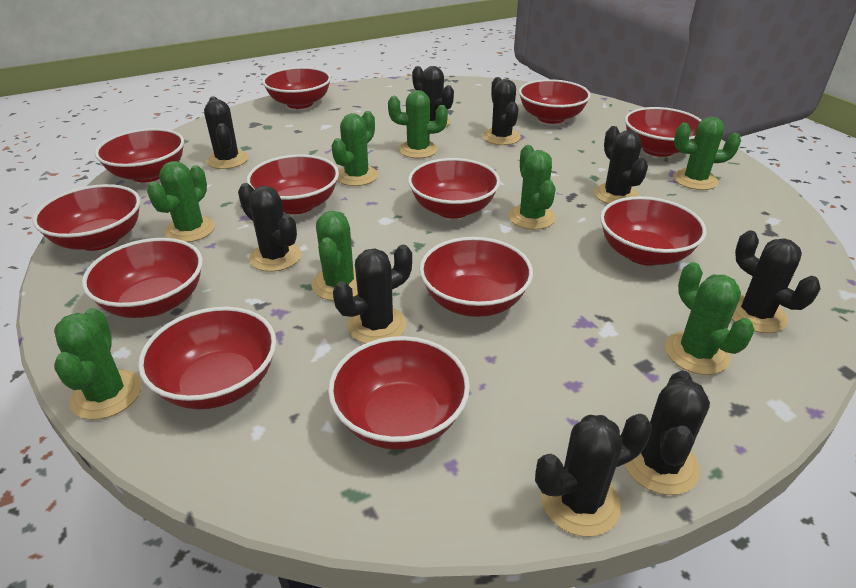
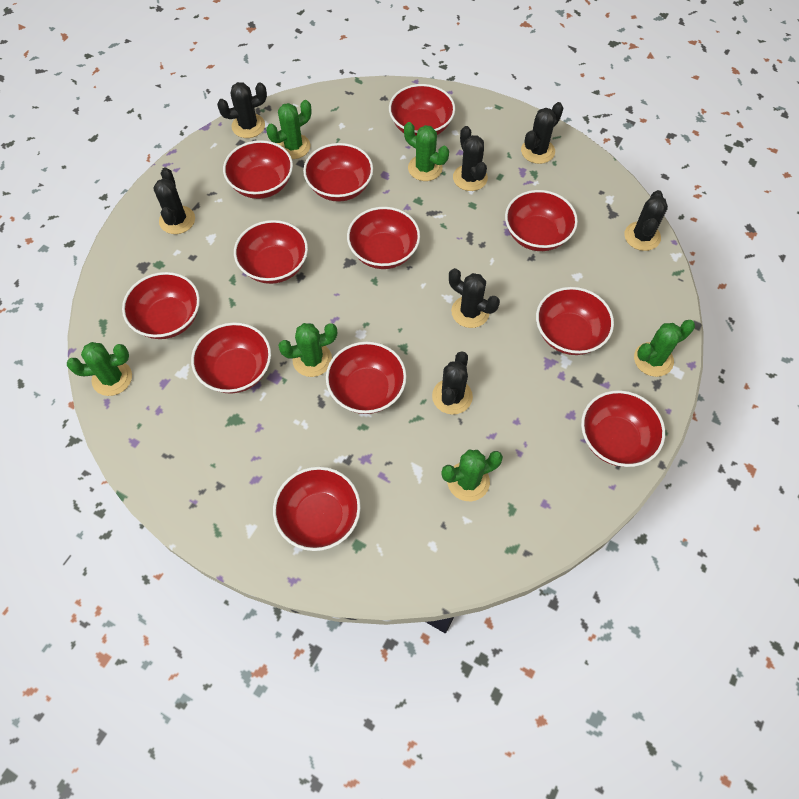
black cactus: [204,97,248,169] [238,183,301,272] [333,245,412,344] [412,66,454,127] [483,77,521,145] [535,414,652,537] [594,126,648,204] [624,370,710,495] [732,230,821,333] = 9 -> [153,167,195,234] [217,82,267,138] [432,351,473,414] [449,268,500,328] [453,126,488,191] [521,102,563,164] [624,190,668,251] = 7
green cactus: [54,308,142,420] [147,161,215,242] [312,211,358,301] [331,111,378,186] [388,90,448,158] [508,145,556,230] [665,262,755,375] [673,117,741,190] = 8 -> [67,342,132,396] [266,100,311,159] [278,323,337,377] [404,122,449,181] [441,450,503,501] [634,320,695,377] = 6

